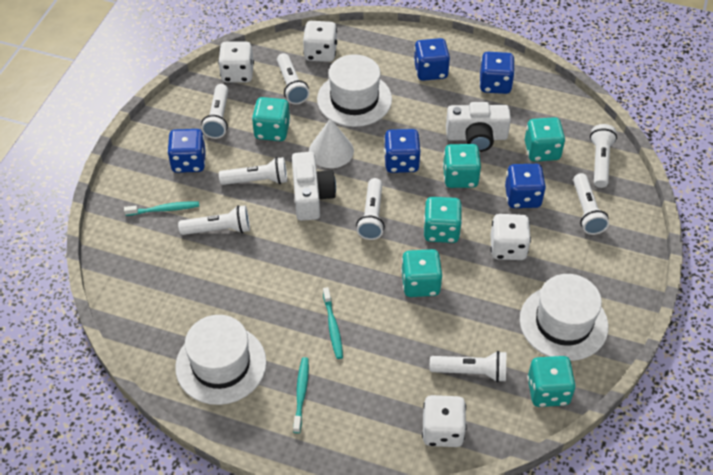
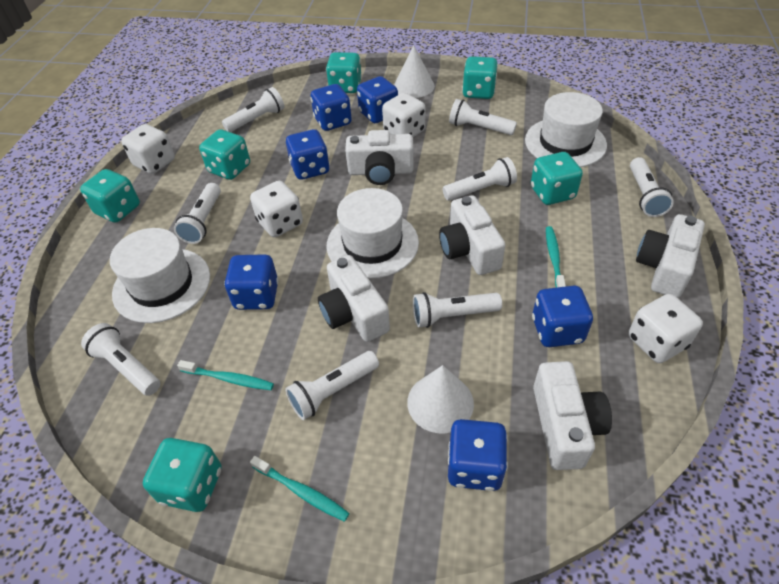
blue dice: [167,129,206,173] [384,129,421,173] [414,38,450,81] [479,52,515,94] [505,164,546,208] = 5 -> [224,255,279,310] [286,129,330,180] [310,84,352,131] [357,76,398,123] [448,419,508,491] [532,286,593,347] = 6
white camera: [292,152,336,221] [446,102,511,152] = 2 -> [318,255,390,342] [345,130,414,185] [439,195,505,275] [533,361,612,470] [636,214,705,298] = 5
white cone: [309,118,354,168] = 1 -> [394,46,435,98] [407,365,474,433] = 2

